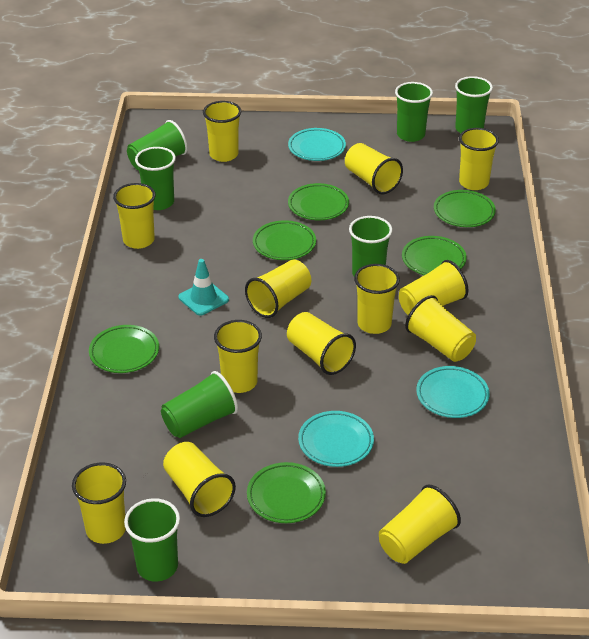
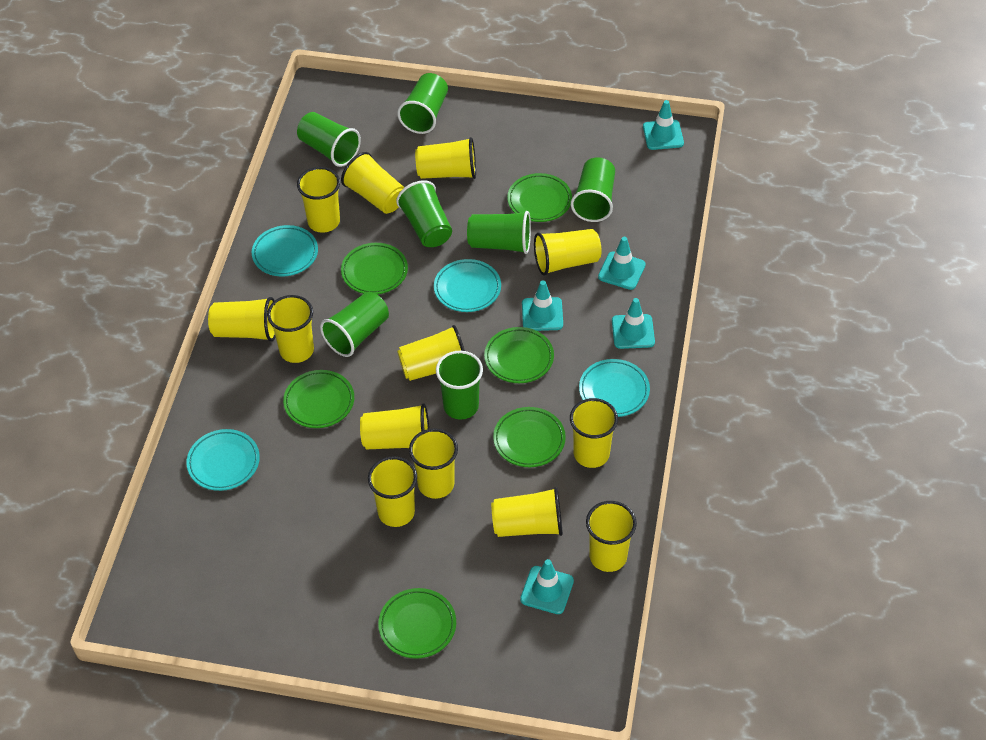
turquoise plate: [288,128,346,161] [298,411,374,467] [416,366,489,418] = 3 -> [186,429,260,491] [252,225,318,276] [434,259,501,312] [579,359,650,417] = 4
turquoise traffic cone: [178,259,229,316] = 1 -> [520,559,574,614] [522,281,563,331] [598,237,646,290] [612,298,655,349] [643,100,684,150] = 5

